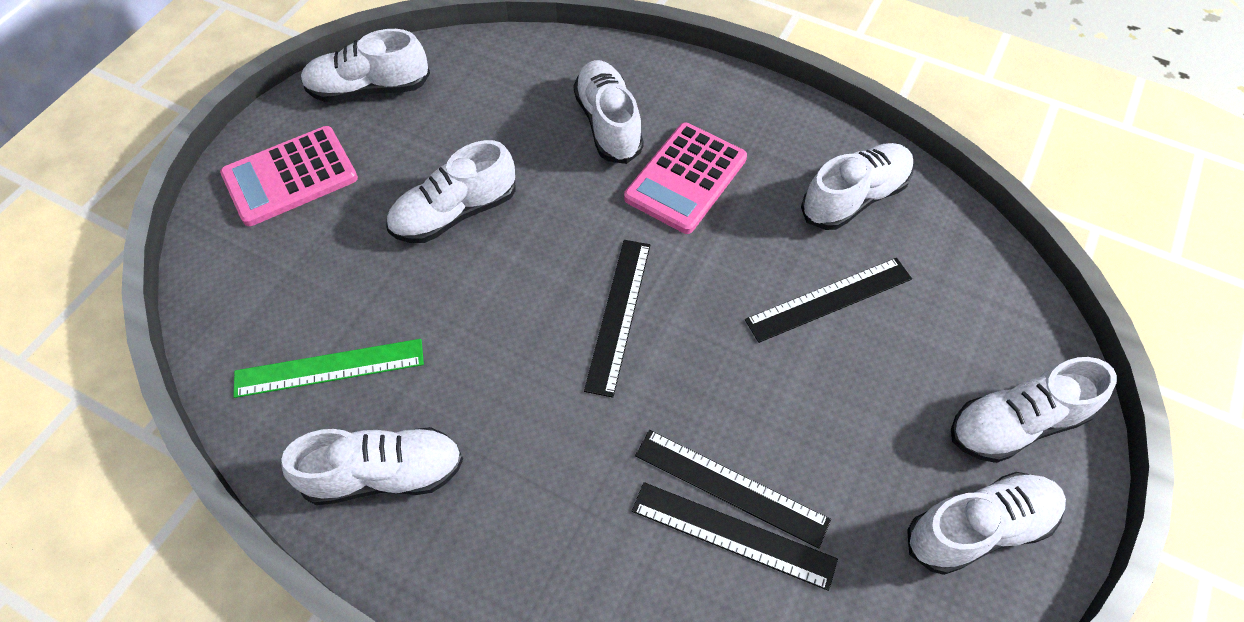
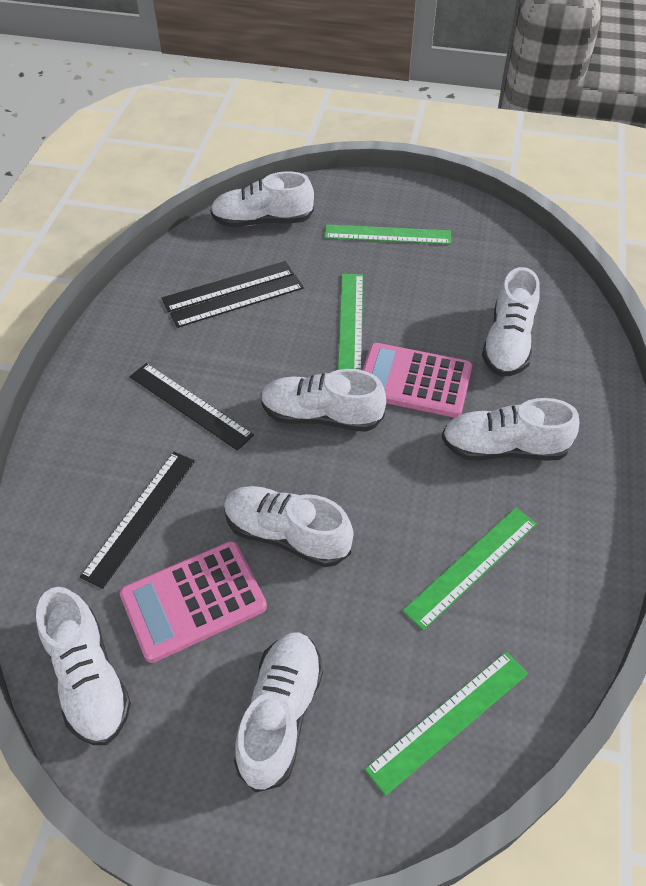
green ruler: [233,339,424,398] = 1 -> [324,224,451,244] [338,274,363,370] [365,651,528,796] [402,507,537,630] = 4

